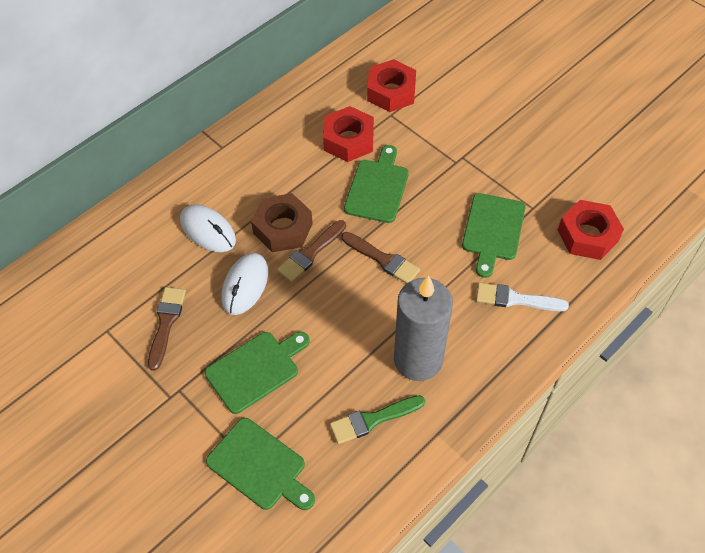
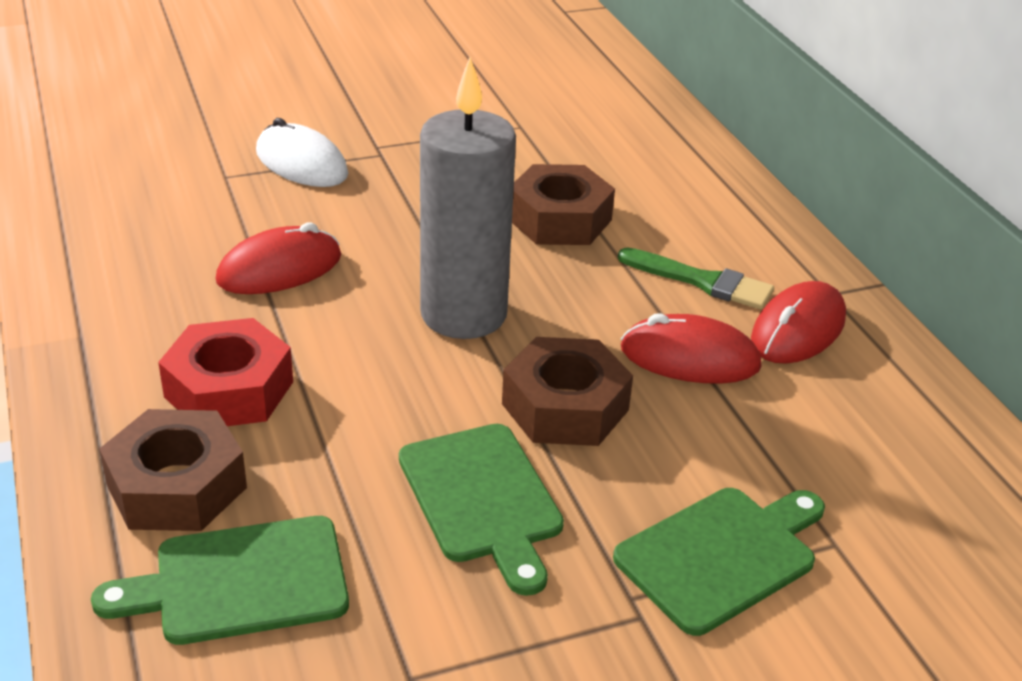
brown brush: [148,287,186,371] [277,220,346,282] [341,232,420,284] = 3 -> none = 0
brown nut: [251,193,313,252] = 1 -> [99,409,247,531] [502,337,633,446] [512,164,615,245] = 3
green cutting board: [205,332,310,414] [206,418,315,510] [344,145,409,223] [462,193,526,278] = 4 -> [91,516,349,645] [399,424,564,596] [613,488,825,636] = 3
red mouse: none = 0 -> [216,222,341,294] [621,313,761,384] [751,281,846,364] = 3
red nut: [323,106,374,162] [367,59,416,112] [558,200,624,260] = 3 -> [158,318,293,426] = 1
white brush: [476,283,569,311] = 1 -> none = 0
white mouse: [180,204,236,252] [222,253,268,315] = 2 -> [256,118,348,187] = 1

